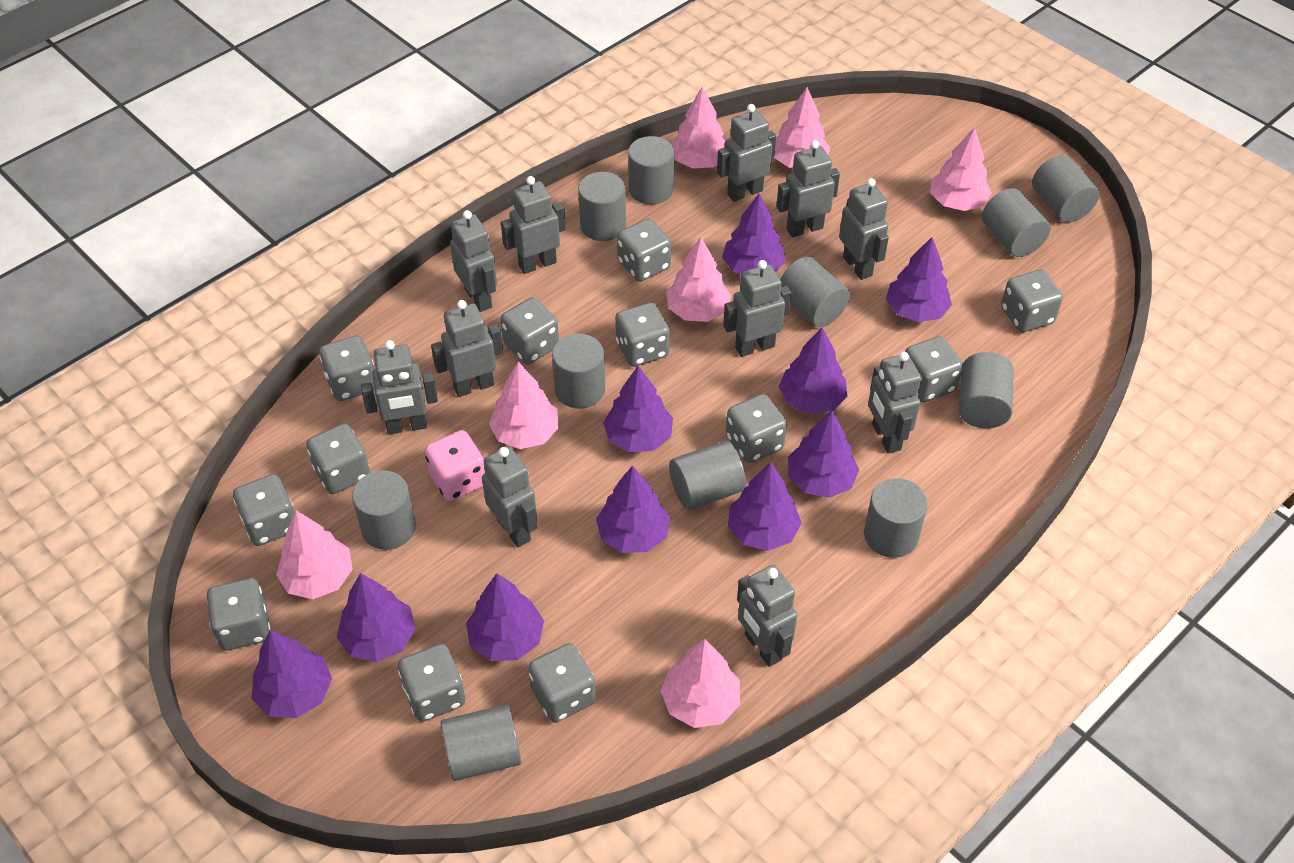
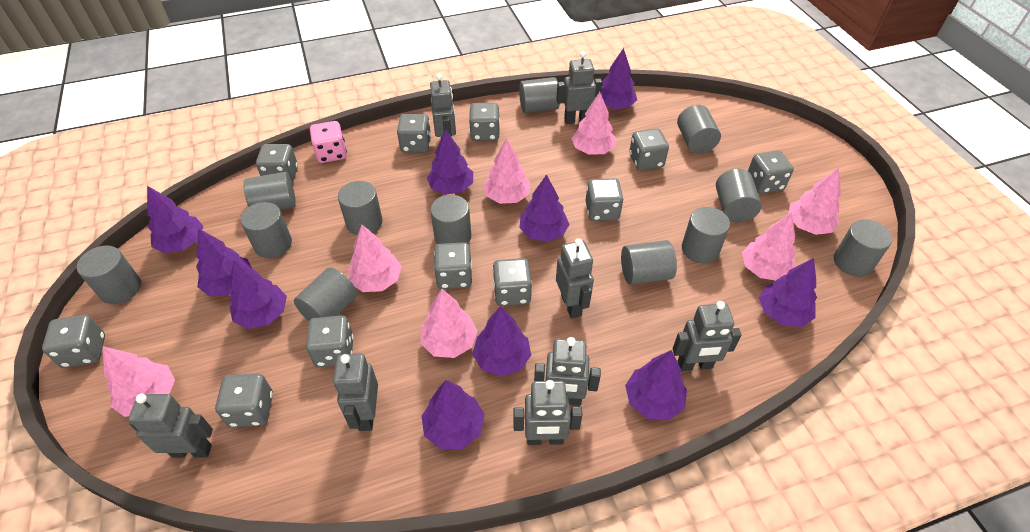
grey cylinder: [352,471,416,550] [440,704,521,781] [552,334,605,409] [578,172,626,241] [628,136,674,204] [669,441,746,510] [780,257,850,327] [864,478,928,558] [959,352,1014,428] [982,188,1051,257] [1032,155,1100,223] = 11 -> [77,245,141,304] [240,202,292,258] [243,172,296,210] [294,267,357,321] [338,181,383,235] [430,195,471,244] [519,77,560,113] [621,240,677,285] [677,105,721,154] [682,207,730,263] [716,169,762,222] [834,219,892,277] = 12
grey dice: [207,578,270,650] [233,474,295,546] [306,423,370,494] [319,335,374,401] [398,644,465,722] [501,298,559,364] [528,643,596,723] [615,302,670,367] [617,219,671,282] [726,394,787,463] [905,336,963,402] [1001,270,1063,332] = 12 -> [42,315,105,368] [215,373,273,427] [256,144,298,183] [306,315,354,367] [397,114,431,153] [434,242,472,289] [469,103,500,141] [493,258,532,306] [586,178,624,221] [629,128,669,171] [748,150,794,194] = 11
grey robot: [361,340,438,434] [431,300,503,397] [450,210,497,312] [482,446,537,547] [501,176,566,274] [717,104,776,202] [723,260,791,357] [737,565,797,667] [776,140,840,237] [839,178,889,280] [868,352,921,453] = 11 -> [128,394,213,458] [333,354,378,431] [430,74,456,138] [513,380,583,445] [534,337,601,406] [556,51,602,124] [556,238,594,318] [672,301,742,371] = 8

